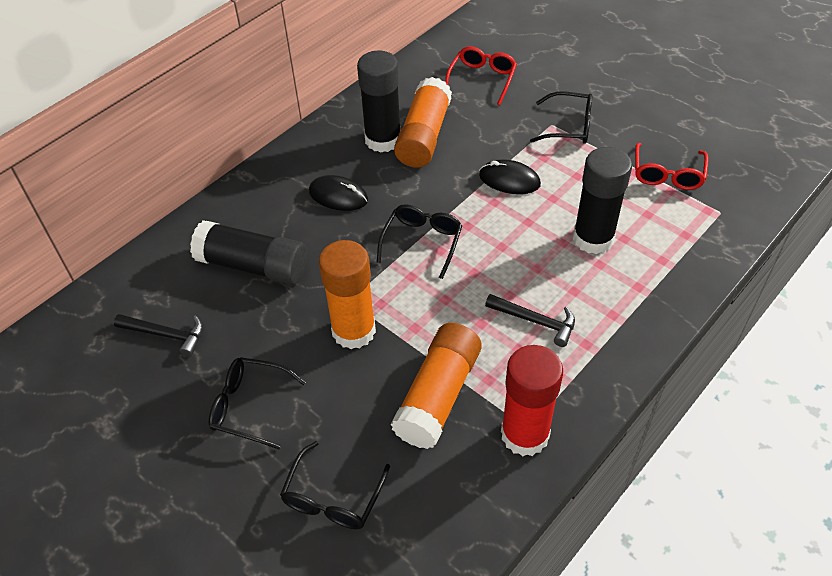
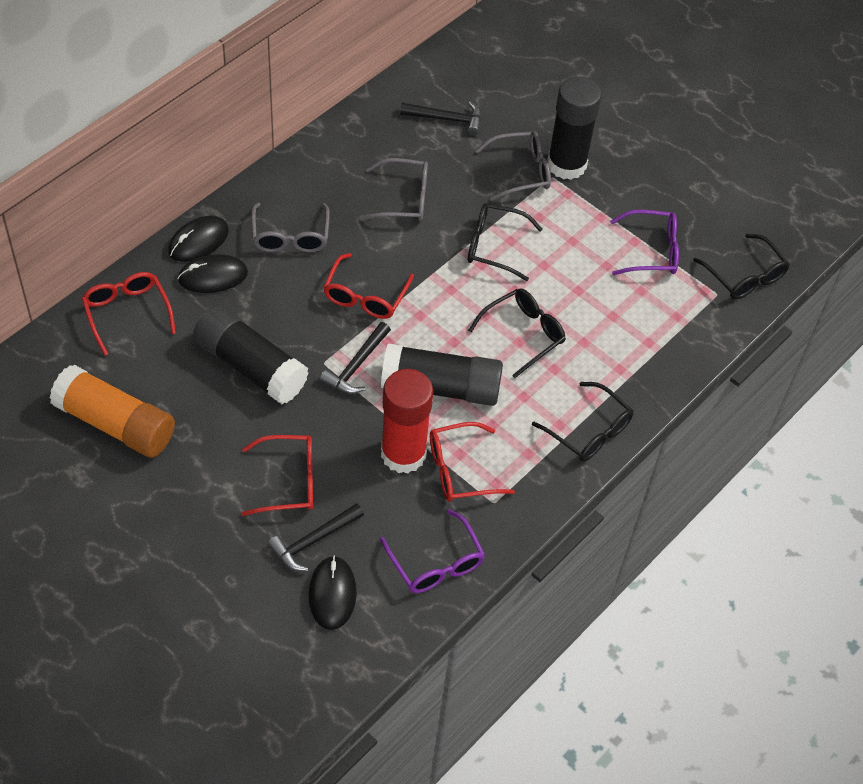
black hammer: [114,314,203,357] [485,294,575,347] = 2 -> [267,503,364,571] [320,322,391,394] [400,101,481,135] = 3
black mouse: [309,175,368,211] [479,159,541,194] = 2 -> [168,216,229,262] [177,254,248,293] [308,556,357,630] = 3
grey glasses: none = 0 -> [251,203,330,253] [360,158,428,222] [475,131,551,201] = 3
orange glue stick: [319,240,376,349] [391,323,482,449] [394,77,452,168] = 3 -> [49,365,175,458] = 1
purple glasses: none = 0 -> [380,509,485,593] [610,210,679,275] = 2
red glasses: [445,46,517,105] [635,143,708,190] = 2 -> [82,272,176,356] [242,435,313,516] [323,253,414,319] [430,422,515,502] = 4

